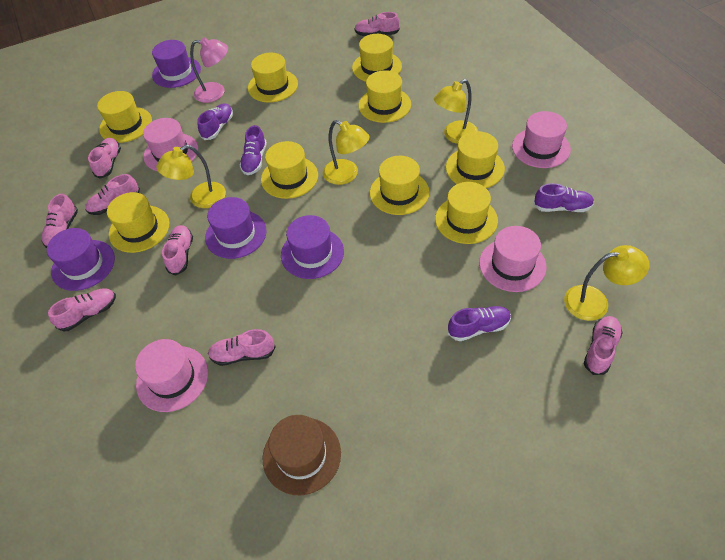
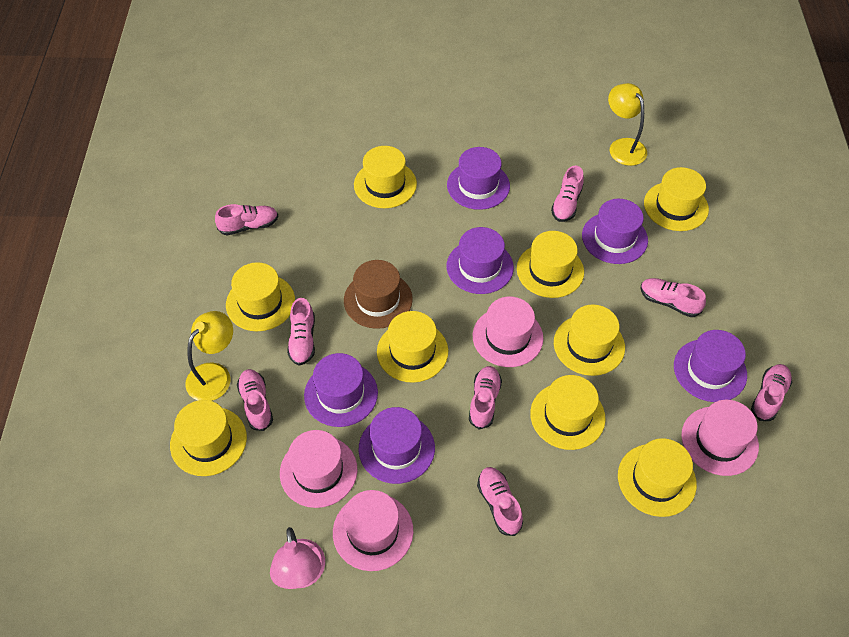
purple hat: [47,228,115,291] [152,40,201,88] [205,197,267,259] [281,215,344,279] = 4 -> [304,353,378,427] [359,407,435,484] [447,147,510,210] [447,227,514,294] [582,199,648,264] [674,330,747,402] = 6
purple shoe: [197,103,233,140] [240,125,267,175] [448,306,511,341] [533,183,594,212] = 4 -> none = 0
yellow lamp: [156,145,226,208] [323,120,369,185] [434,79,478,144] [564,245,649,321] = 4 -> [185,311,233,401] [608,83,647,166] = 2

